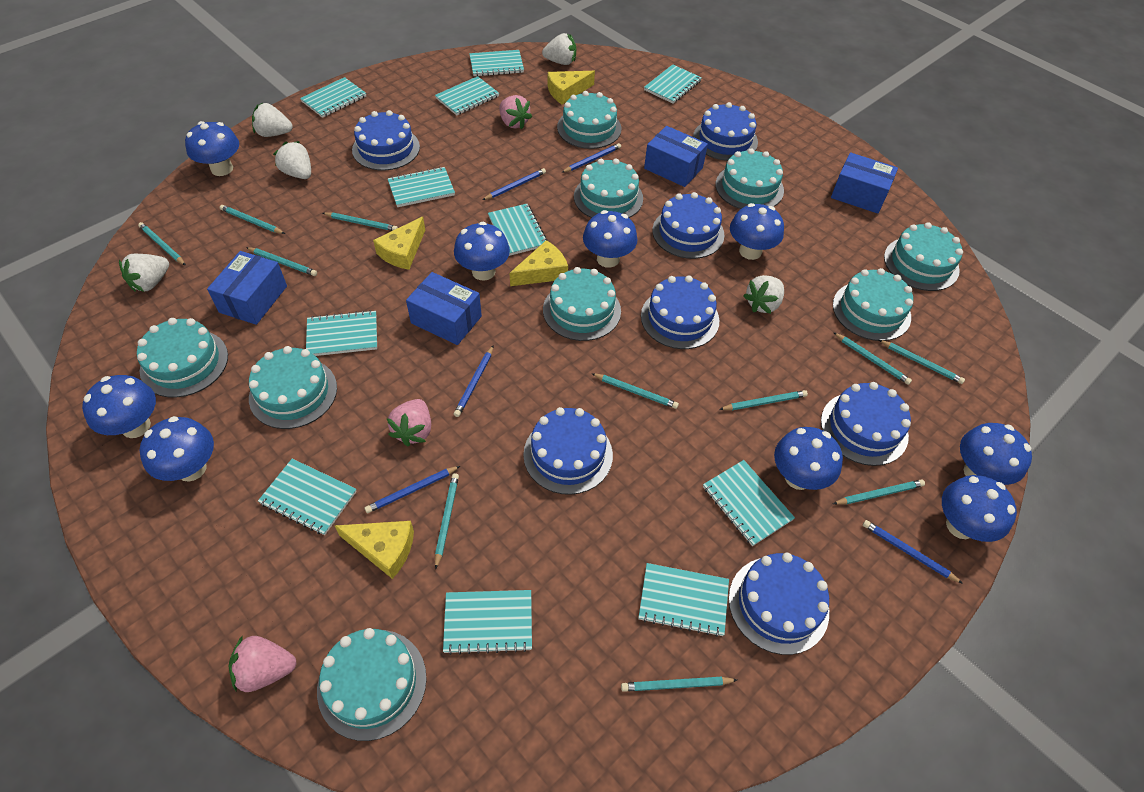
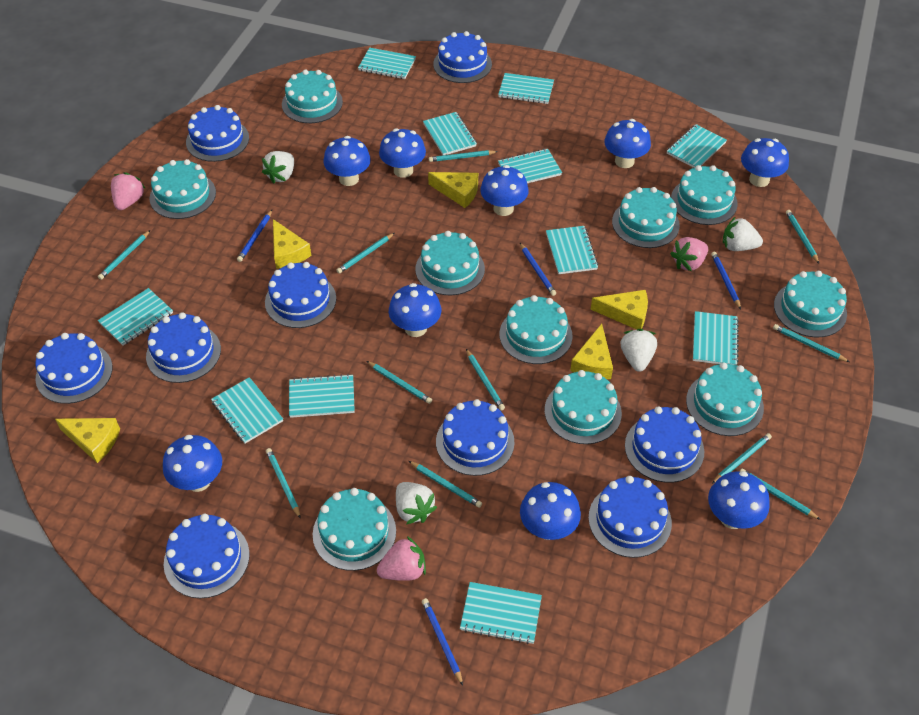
blue box: [207,251,287,325] [406,272,482,345] [644,126,708,187] [831,152,898,214] = 4 -> none = 0
blue cake: [352,110,420,171] [523,407,613,495] [641,275,719,349] [652,192,725,259] [693,102,758,161] [729,553,829,655] [821,382,911,466] = 7 -> [35,333,112,404] [146,312,221,383] [164,514,250,598] [186,105,249,162] [265,262,336,328] [433,31,492,83] [436,399,515,476] [588,476,672,558] [625,406,704,483] = 9
blue pencil: [365,466,460,513] [454,345,494,417] [482,168,546,200] [561,143,621,173] [863,520,963,584] = 5 -> [237,210,272,262] [422,598,463,686] [520,243,556,296] [711,252,741,309] = 4
turquoise cake: [137,318,228,398] [249,346,337,429] [317,628,427,741] [543,267,621,341] [557,91,621,149] [574,159,643,218] [715,148,784,209] [833,268,913,341] [884,222,963,291] = 9 -> [149,159,216,219] [282,69,343,123] [313,488,396,571] [415,231,485,295] [500,295,573,364] [545,370,622,444] [612,187,680,248] [671,165,738,225] [686,362,764,436] [774,271,847,337] = 10
white strawberry: [119,254,169,292] [252,103,293,137] [273,141,311,179] [542,33,576,65] [743,275,784,314] = 5 -> [262,151,294,183] [396,482,437,524] [621,329,657,372] [723,217,763,251] = 4
yellow cheese: [334,521,414,579] [373,217,425,270] [510,240,568,286] [548,71,595,105] = 4 -> [55,418,120,463] [273,219,312,269] [428,172,478,208] [570,324,613,379] [590,290,648,330] = 5

